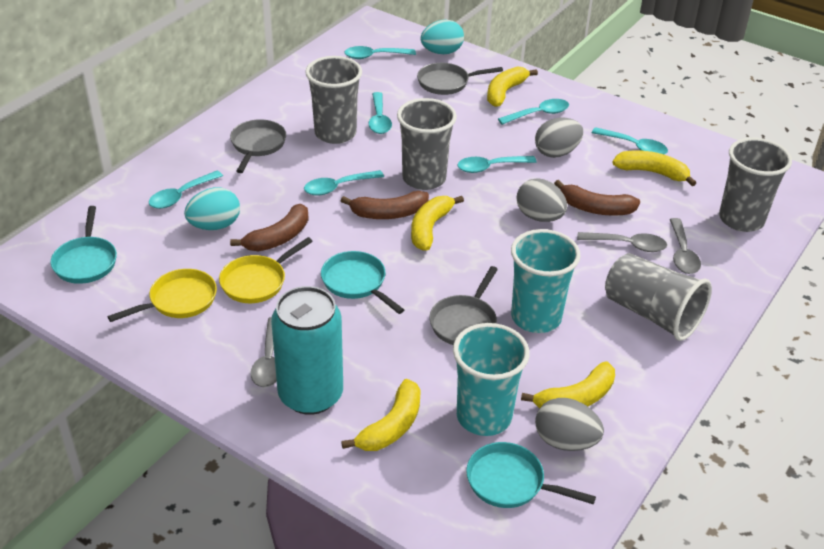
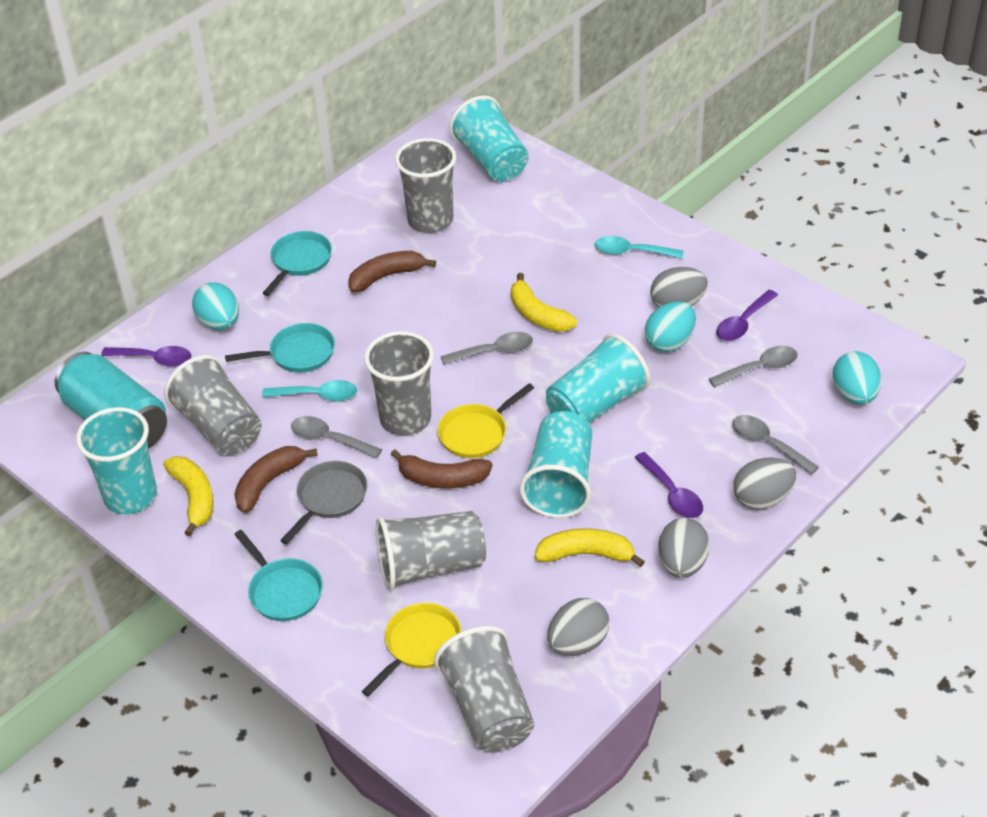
grey cup: [305,56,362,144] [397,98,457,190] [605,253,712,341] [719,138,792,232] = 4 -> [164,355,262,455] [364,331,434,435] [376,511,486,590] [395,138,456,233] [434,626,534,753] = 5
grey egg: [517,178,567,222] [535,117,583,158] [535,398,604,451] = 3 -> [547,598,610,656] [650,267,708,308] [658,518,710,578] [733,458,796,510] = 4
grey pan: [230,119,286,173] [417,63,503,95] [429,266,498,345] = 3 -> [280,461,367,544] = 1
grey spoon: [251,317,277,387] [577,232,667,252] [670,218,701,274] = 3 -> [291,416,382,459] [440,332,533,365] [709,346,798,387] [732,415,819,475] = 4
purple spoon: none = 0 -> [101,346,191,367] [634,452,703,518] [716,290,778,341] = 3
turquoise cup: [453,323,530,436] [511,229,581,333] = 2 -> [76,407,157,514] [449,96,529,182] [520,411,592,518] [546,334,650,423] = 4
turquoise egg: [184,187,240,230] [421,20,464,54] = 2 -> [192,283,239,330] [645,301,696,352] [833,351,882,405] = 3
turquoise spoon: [149,171,223,209] [304,170,384,196] [344,46,416,59] [369,92,392,134] [457,156,537,173] [498,99,569,125] [592,127,668,154] = 7 -> [262,380,357,402] [594,236,683,259] = 2
yellow banana: [341,379,421,451] [411,196,464,251] [487,66,538,107] [521,361,615,408] [612,150,696,186] = 5 -> [163,456,214,536] [511,273,577,332] [535,528,645,567] = 3

